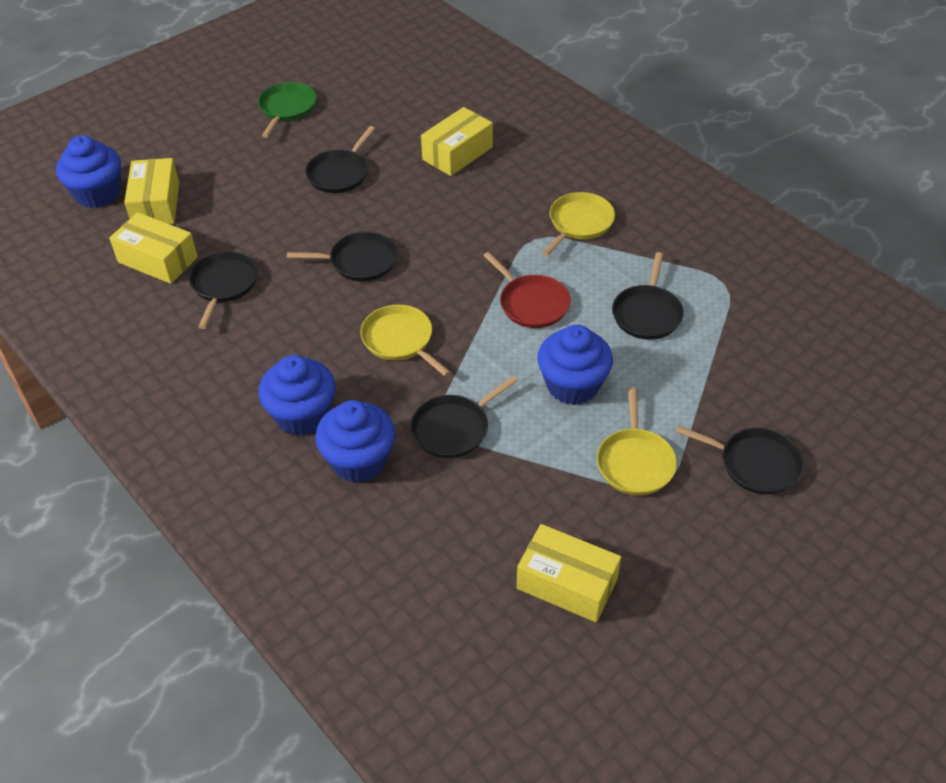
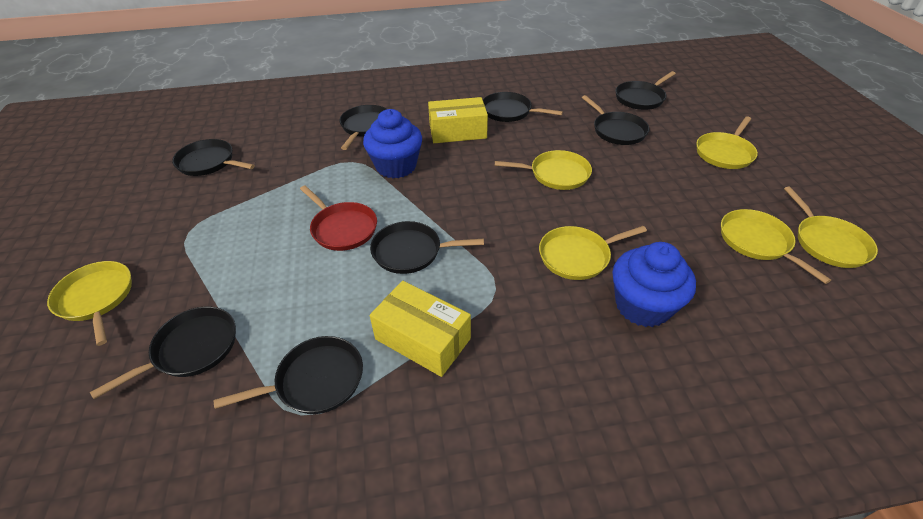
black pan: [189,251,258,329] [287,232,398,281] [305,126,375,193] [411,376,518,458] [612,252,684,340] [676,425,804,495] = 6 -> [90,306,236,399] [172,139,255,176] [214,336,363,414] [339,105,386,150] [370,221,484,274] [483,92,563,122] [582,95,649,145] [615,71,676,110] = 8
blue cupcake: [56,135,121,208] [258,355,336,436] [315,400,395,483] [537,325,613,405] = 4 -> [363,109,422,178] [612,242,696,327] = 2
green pan: [258,82,317,138] = 1 -> none = 0
yellow box: [109,212,198,284] [124,158,179,224] [421,107,493,176] [517,524,621,622] = 4 -> [370,281,471,377] [428,97,488,143] = 2
yellow pan: [360,305,451,376] [542,192,615,256] [597,387,677,495] = 3 -> [47,261,132,346] [495,150,592,190] [539,226,647,280] [696,116,758,169] [721,209,831,284] [784,187,878,268] = 6

